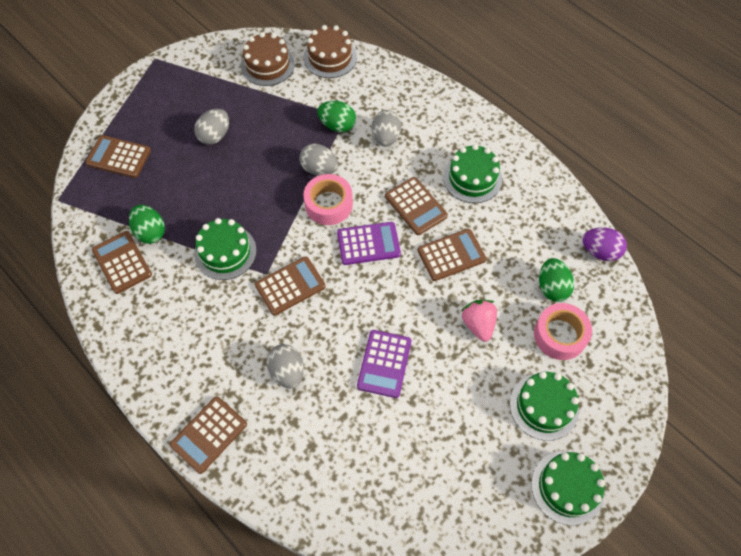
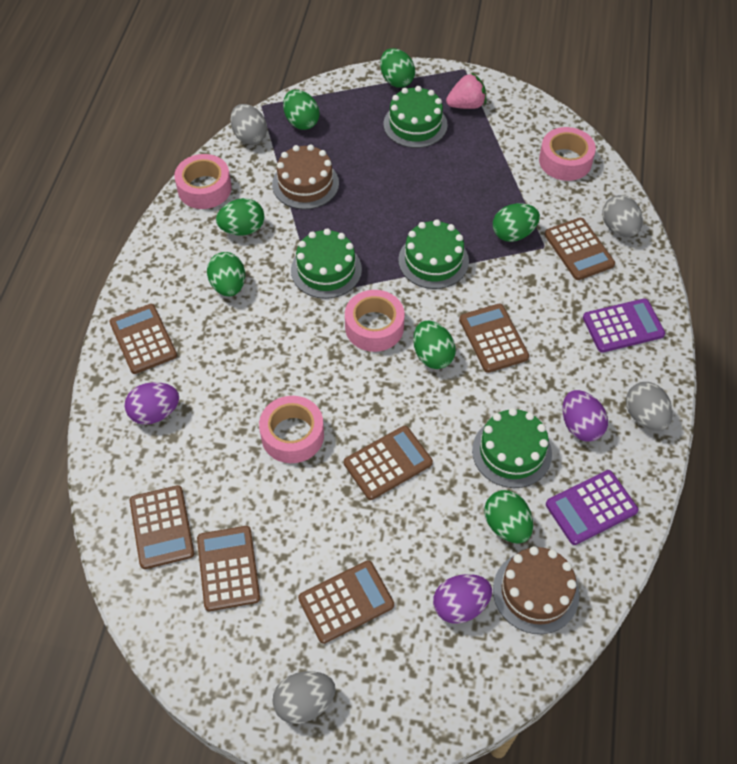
brown calculator: [85,135,151,178] [92,231,152,294] [170,396,247,474] [255,256,326,315] [385,177,448,235] [417,229,486,281] = 6 -> [109,304,177,374] [130,485,194,569] [197,526,260,611] [298,560,394,644] [344,426,433,500] [459,303,529,373] [544,218,615,280] = 7
green egg: [129,205,165,244] [317,101,356,132] [539,258,574,302] = 3 -> [207,252,245,296] [216,198,264,235] [283,90,319,130] [380,48,415,88] [413,321,456,369] [484,490,533,543] [493,203,540,242] = 7
pink tape: [303,174,353,225] [534,303,592,360] = 2 -> [174,154,231,209] [259,396,324,463] [345,290,405,352] [539,127,596,181] = 4
purple egg: [582,227,627,261] = 1 -> [125,382,179,425] [433,574,492,624] [562,390,608,442] = 3

